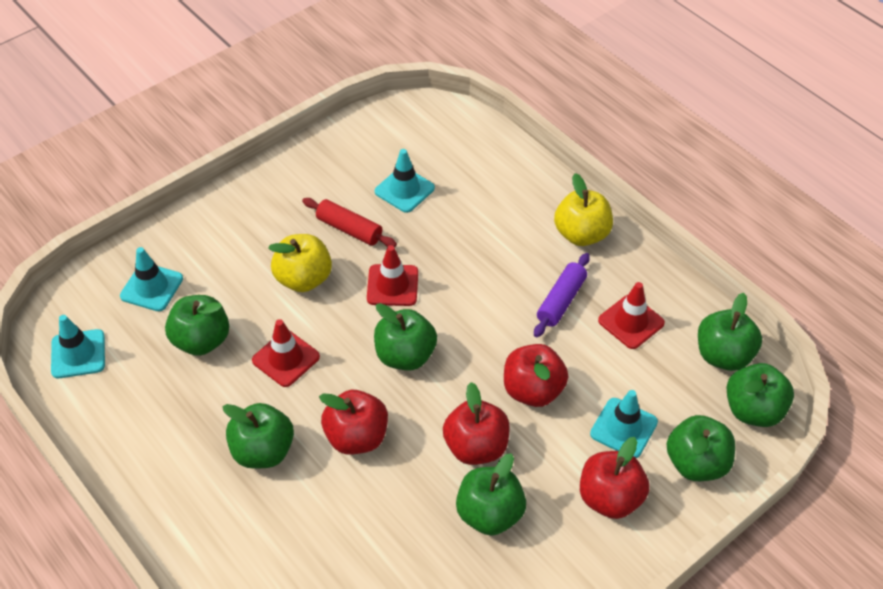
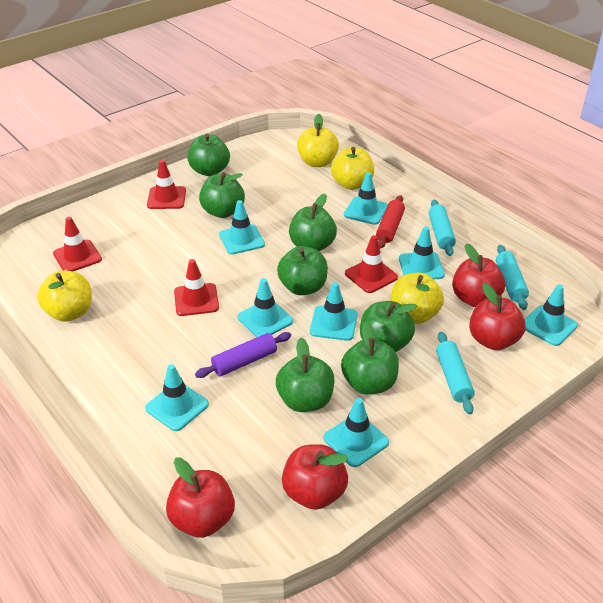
red traffic cone: [252,319,320,387] [367,245,418,306] [598,282,665,349] = 3 -> [53,217,102,271] [147,160,186,209] [174,259,219,316] [345,235,398,293] = 4
turquoise rolling pin: none = 0 -> [429,200,456,256] [436,332,475,414] [496,245,529,310] = 3
turquoise traffic cone: [51,315,105,378] [120,247,183,311] [375,149,435,213] [590,390,658,458] = 4 -> [145,364,209,431] [219,200,265,254] [238,278,293,338] [310,282,358,341] [324,398,389,467] [344,172,388,225] [399,227,445,279] [525,284,578,346] = 8
yellow apple: [268,234,332,292] [554,173,613,246] = 2 -> [37,271,92,322] [297,114,339,167] [331,147,374,190] [391,273,444,324] = 4

